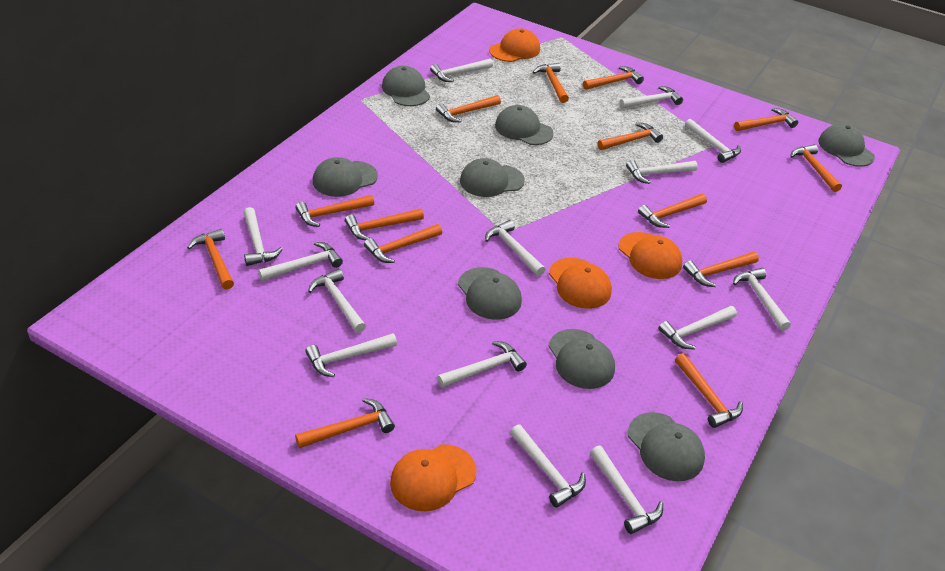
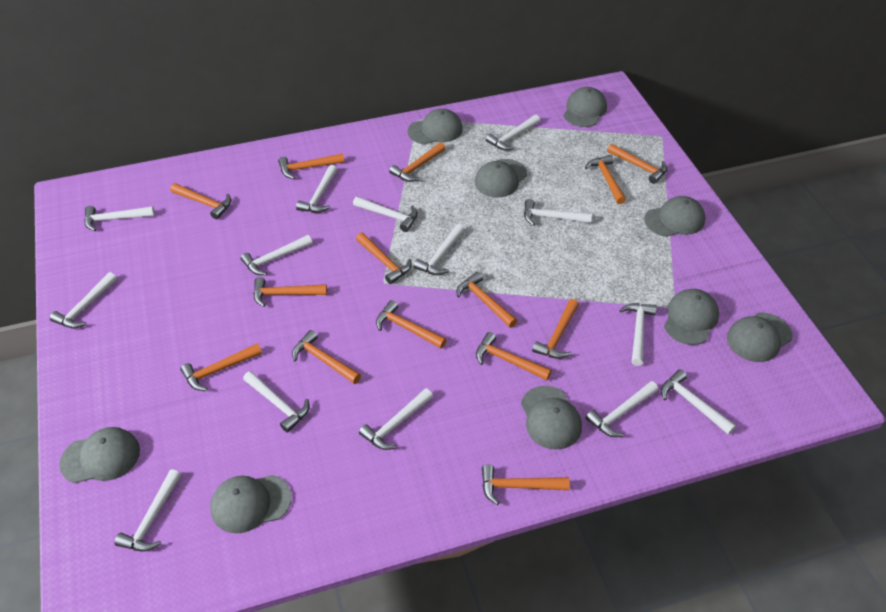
grey cap: [313,157,378,197] [382,66,430,106] [458,267,522,320] [460,158,525,197] [495,105,554,145] [549,329,615,389] [628,412,705,481] [818,123,875,167] = 8 -> [59,427,140,483] [210,475,291,533] [407,109,463,144] [475,159,527,197] [521,386,582,450] [563,87,607,127] [644,196,705,237] [664,289,719,345] [727,313,792,362] = 9
orange cap: [390,444,477,511] [489,28,540,62] [549,258,612,309] [618,232,682,279] = 4 -> none = 0

